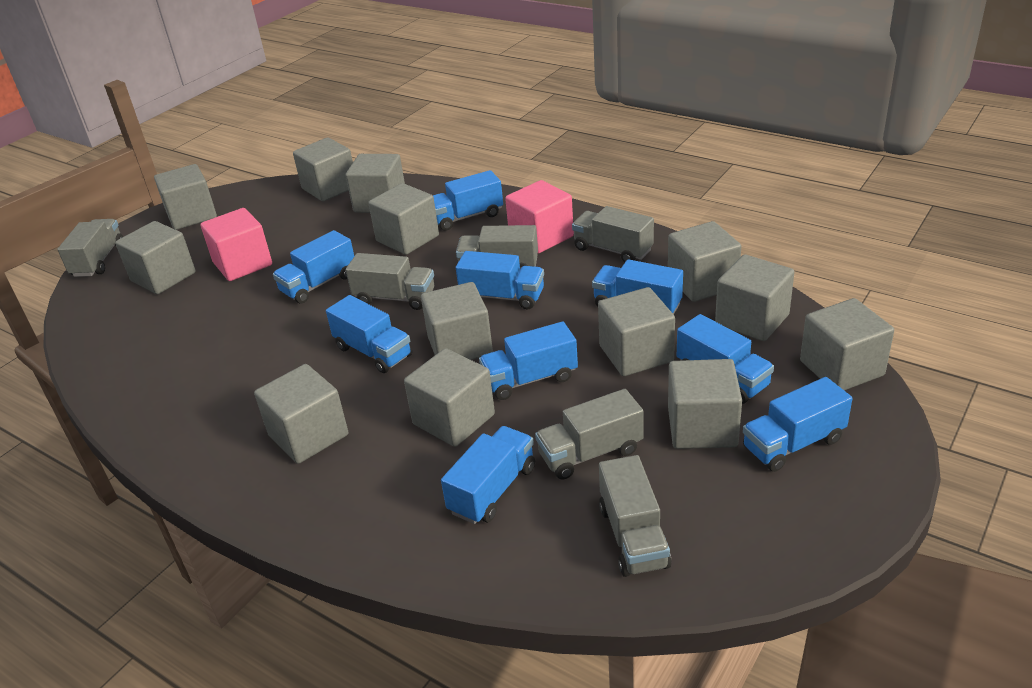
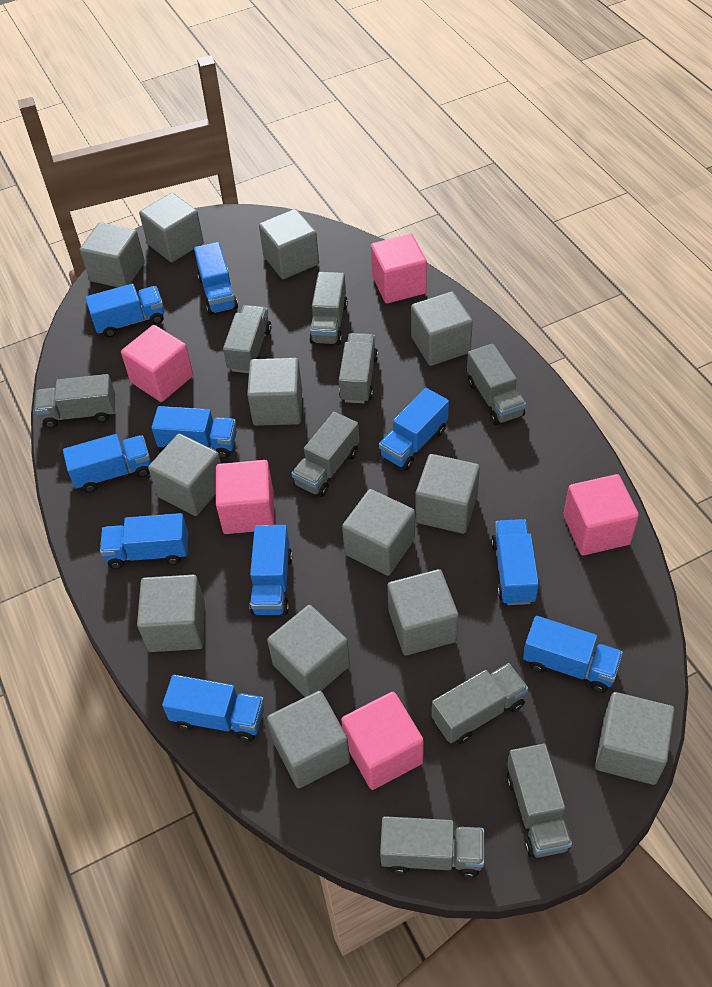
blue truck: [273,230,354,304] [326,295,412,373] [433,170,503,231] [441,426,535,524] [456,251,544,309] [479,321,578,400] [592,259,683,314] [677,314,774,404] [743,377,853,472] = 9 -> [63,434,151,493] [85,284,164,337] [100,513,188,569] [152,406,237,458] [162,675,264,742] [194,242,238,315] [250,525,292,615] [379,388,449,470] [491,519,539,605] [523,616,623,693] = 10
grey truck: [57,219,123,277] [346,253,434,310] [456,225,538,269] [535,389,644,479] [572,206,654,262] [599,455,672,577] = 6 -> [35,374,115,428] [223,305,271,373] [292,412,359,497] [309,272,348,345] [339,333,378,403] [380,816,484,878] [432,663,528,744] [467,344,526,425] [507,744,572,857] = 9
pink cube: [201,208,272,281] [505,180,574,254] = 2 -> [121,325,193,402] [216,460,275,534] [341,692,424,790] [371,234,427,303] [563,474,639,555] = 5

